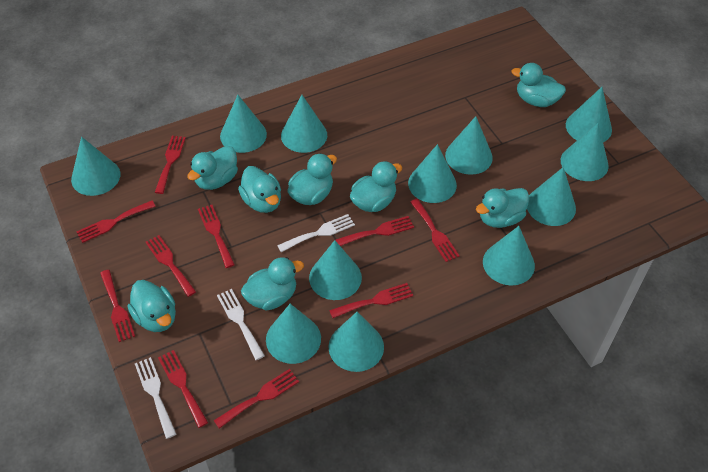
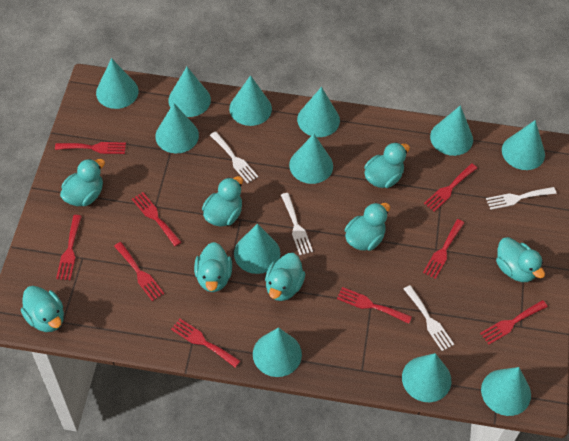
red fork: [76,201,156,243] [100,270,135,342] [146,235,196,297] [155,136,186,194] [158,350,208,428] [198,205,235,268] [213,369,299,429] [329,283,413,318] [335,216,414,246] [410,199,460,262] = 10 -> [55,142,126,154] [56,215,82,280] [114,242,164,301] [132,192,181,246] [171,319,240,368] [337,287,412,324] [423,219,464,279] [424,163,477,212] [480,300,548,344] = 9
white fork: [135,357,176,439] [217,289,265,360] [277,214,355,252] = 3 -> [210,131,258,184] [281,193,313,255] [404,285,454,351] [486,187,556,210] = 4

